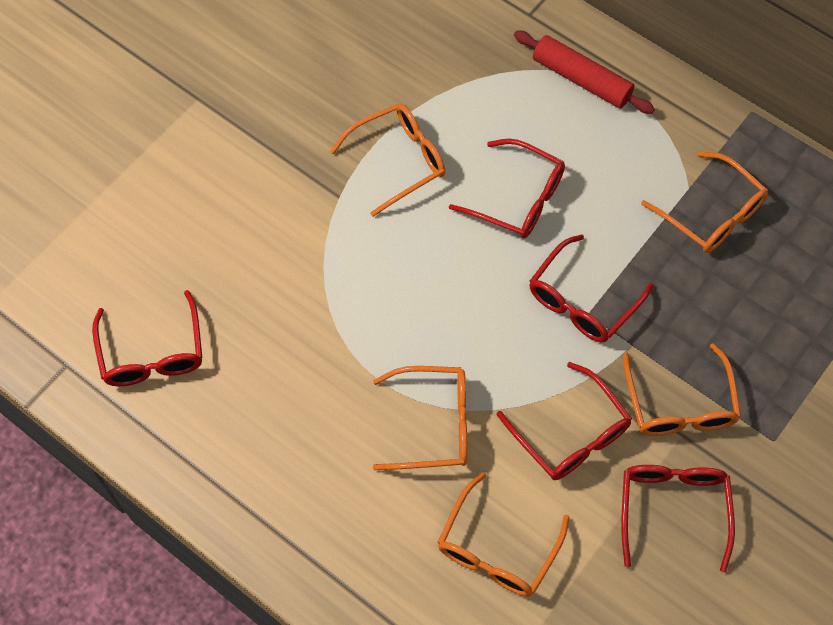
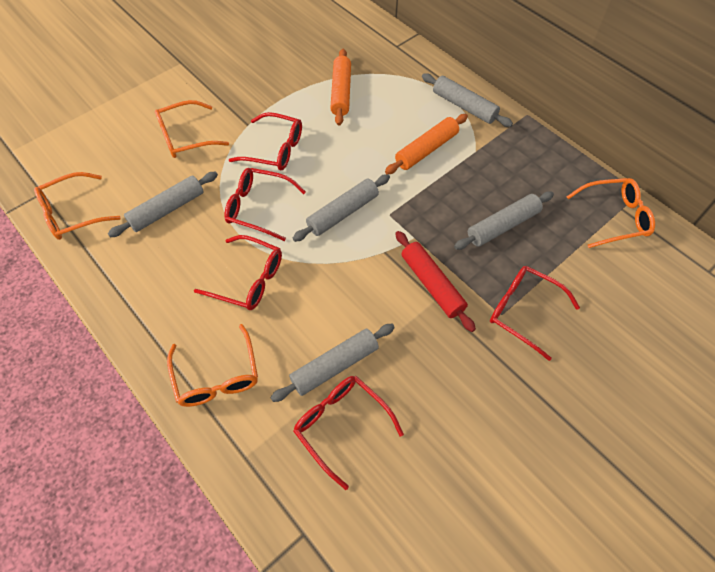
grey rolling pin: none = 0 -> [108,172,218,237] [270,324,395,402] [293,174,390,242] [422,73,513,127] [454,191,554,250] = 5
orange glasses: [330,104,445,217] [373,366,467,470] [437,472,570,597] [623,343,741,436] [641,151,768,253] = 5 -> [34,172,121,240] [155,100,229,158] [167,324,258,407] [566,178,655,248] = 4
orange rolling pin: none = 0 -> [330,49,351,125] [385,114,468,174] = 2

